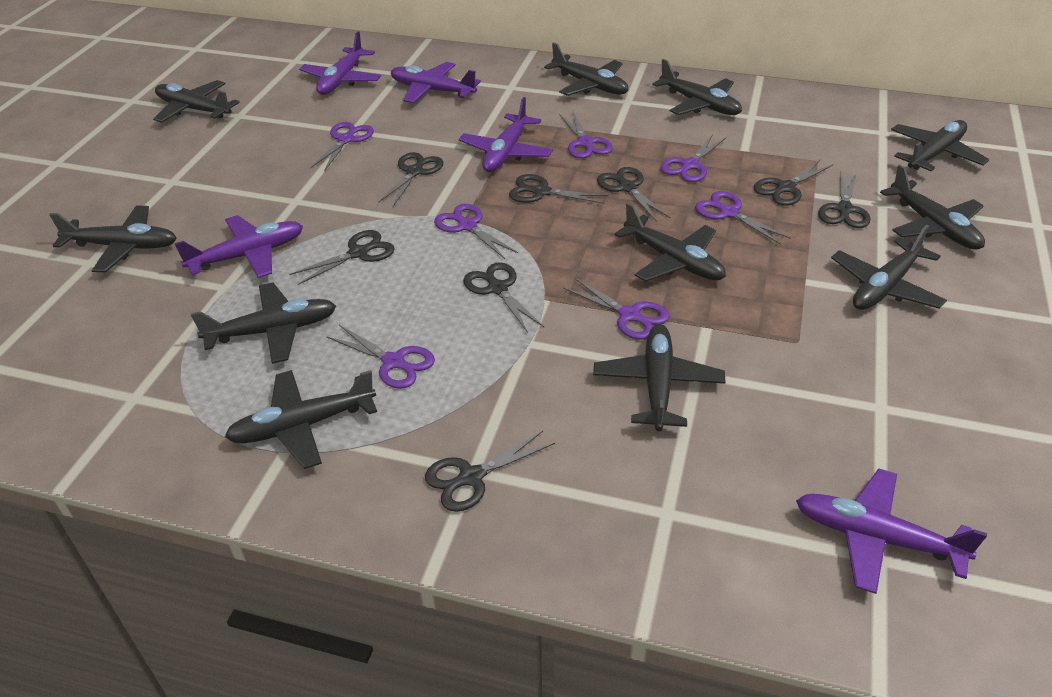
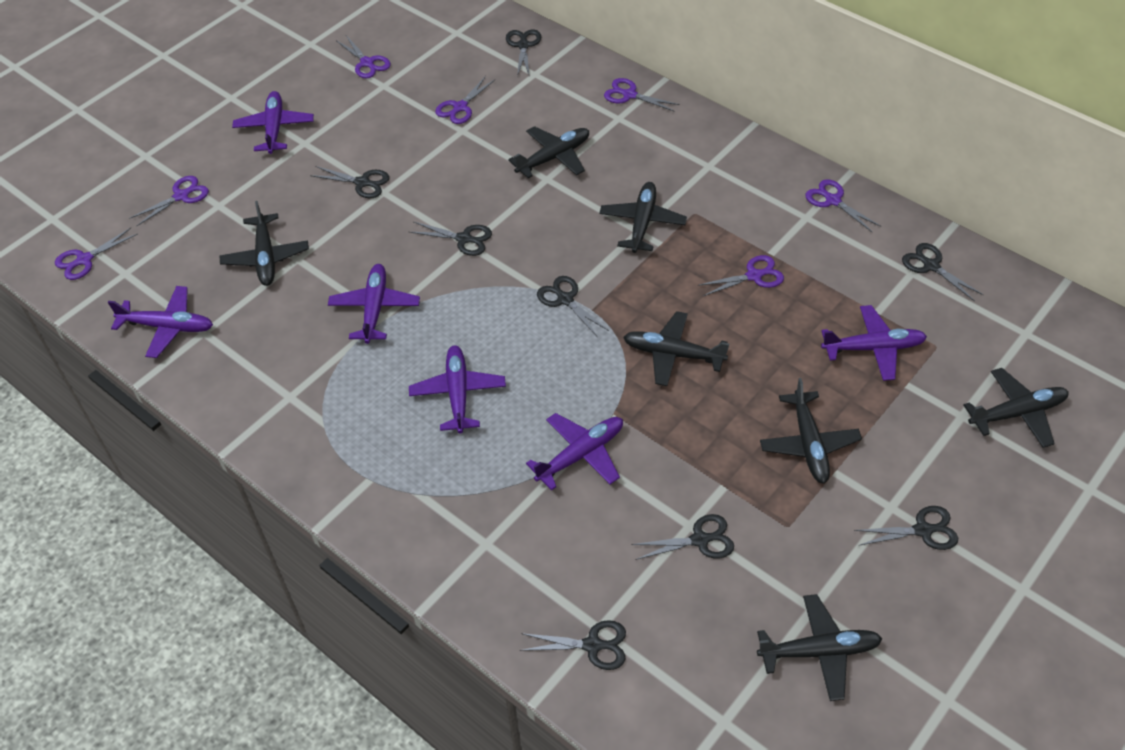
black plane: [49,205,177,272] [153,80,240,123] [191,282,336,364] [225,370,377,469] [544,42,628,96] [593,324,726,431] [615,203,726,282] [652,59,742,115] [831,225,947,310] [880,164,985,250] [891,120,989,171] = 11 -> [219,201,309,286] [508,126,589,179] [599,182,687,253] [623,311,729,386] [757,594,882,701] [760,378,862,484] [964,368,1069,448] = 7
purple plane: [174,215,303,278] [299,31,381,95] [391,62,481,103] [459,97,553,172] [796,468,987,594] = 5 -> [108,286,213,358] [232,91,314,154] [328,264,420,344] [409,345,506,434] [526,413,623,491] [821,305,927,381] = 6

